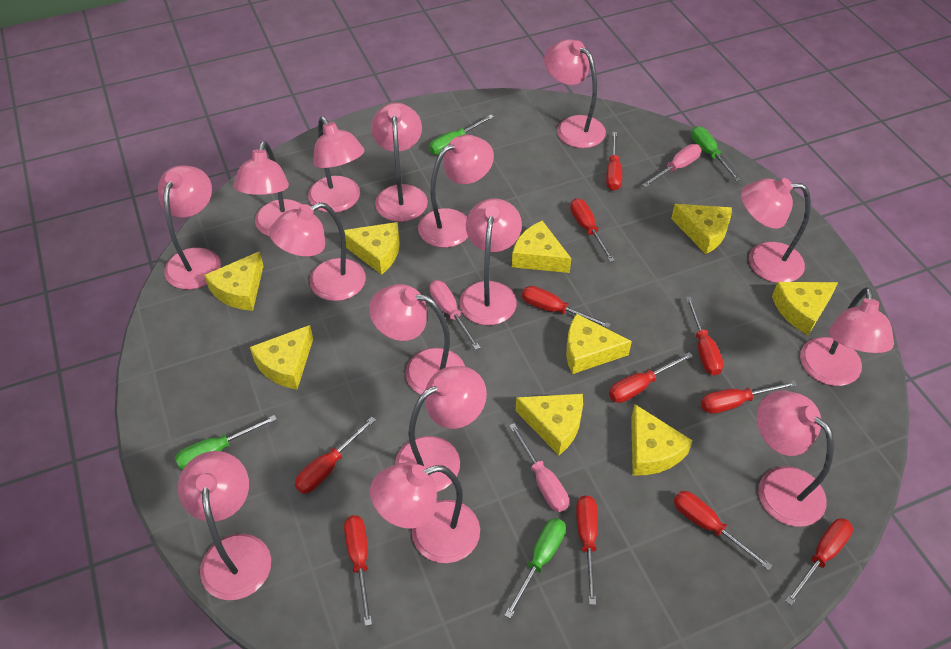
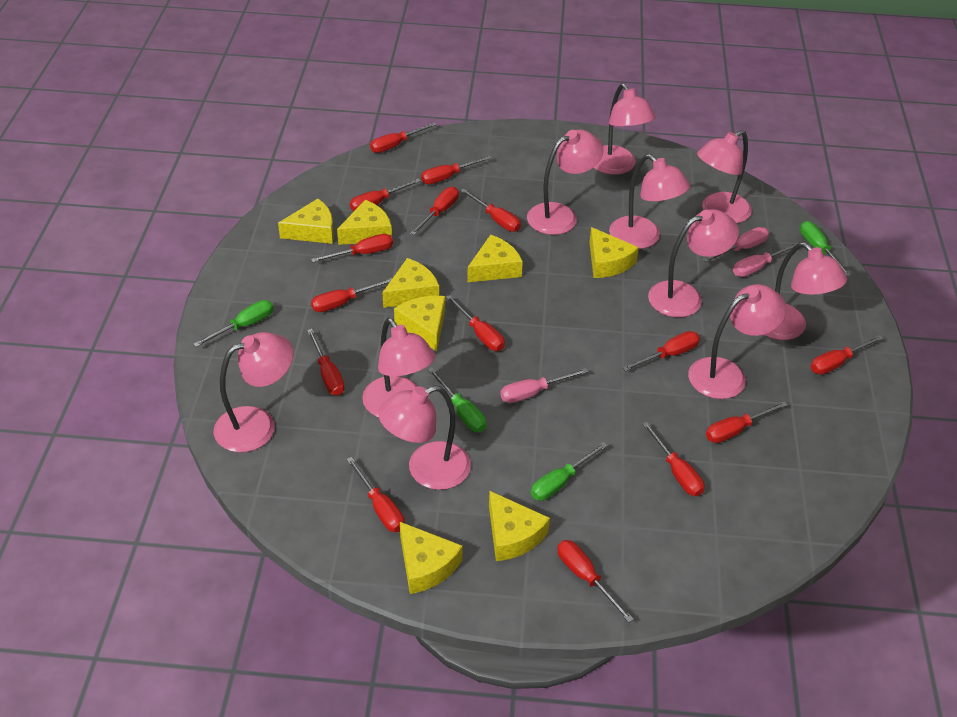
pink lamp: [158,165,221,290] [178,451,271,600] [233,141,302,237] [269,202,366,301] [308,117,364,212] [369,284,465,395] [370,462,480,563] [371,103,428,222] [395,366,487,492] [418,135,494,248] [459,198,522,325] [544,39,606,148] [741,178,811,283] [757,390,834,527] [800,287,894,386] = 15 -> [214,332,294,452] [362,318,435,417] [378,385,471,490] [527,130,604,235] [594,83,656,175] [609,154,690,249] [648,209,739,317] [688,284,786,399] [697,130,752,223] [764,242,847,340] = 10
red screwdriver: [295,416,376,494] [344,515,372,626] [522,286,611,328] [570,198,615,262] [576,495,598,605] [606,132,622,191] [609,352,693,403] [674,491,773,570] [685,296,724,375] [701,380,797,414] [786,518,853,606] = 11 -> [307,329,345,395] [311,234,393,262] [311,278,392,312] [346,457,404,532] [350,178,421,211] [370,122,437,153] [410,187,459,235] [421,155,492,184] [446,295,505,351] [460,188,521,232] [557,540,634,623] [622,331,700,371] [642,422,704,496] [706,401,788,443] [811,335,884,375] = 15
yellow cheese: [204,251,263,311] [250,325,313,389] [344,222,400,275] [512,221,571,273] [516,394,583,455] [566,314,632,374] [631,404,693,475] [671,204,732,254] [772,282,838,335] = 9 -> [278,199,334,244] [337,200,392,245] [382,258,439,308] [394,296,445,351] [400,522,463,594] [467,235,523,282] [489,491,550,561] [589,227,639,278] = 8

